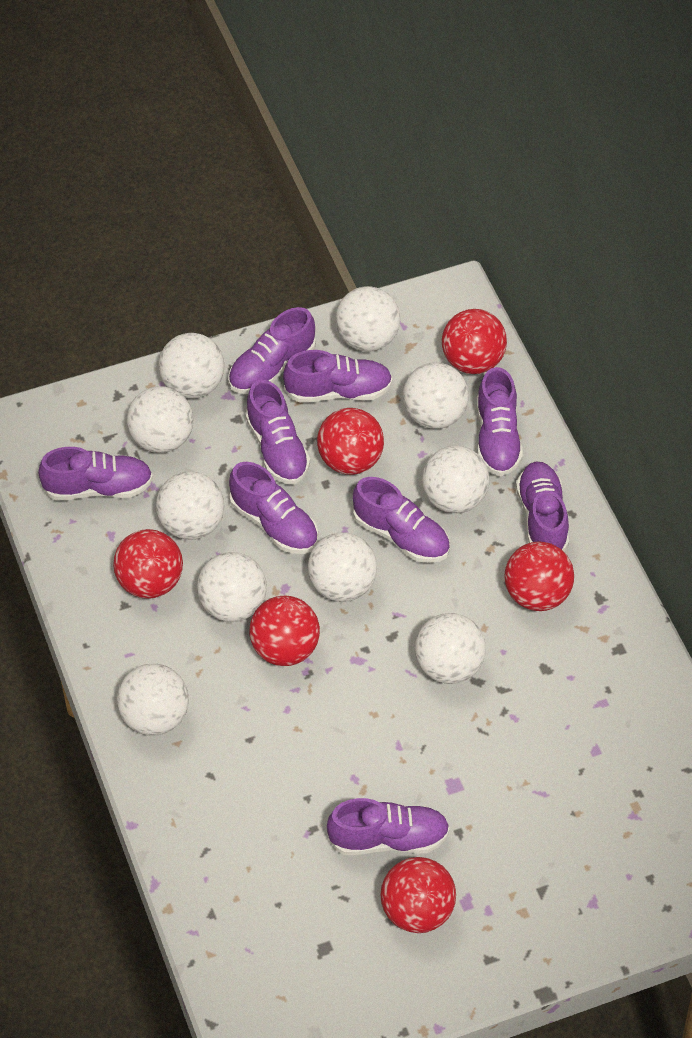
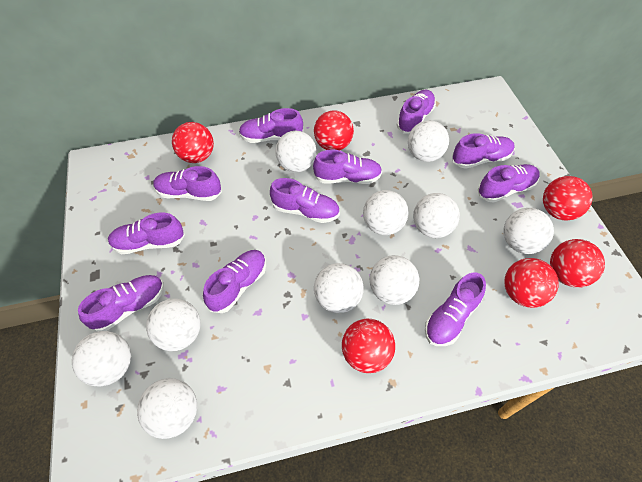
purple shoe: [38,447,153,501] [228,307,316,394] [229,462,318,554] [245,380,310,484] [283,350,393,403] [327,798,450,855] [353,477,450,563] [477,367,523,476] [516,461,569,552] = 9 -> [78,275,164,332] [108,212,185,254] [153,166,222,201] [203,250,266,313] [239,108,303,143] [270,178,340,223] [313,149,382,184] [397,89,436,134] [425,273,486,346] [452,133,515,169] [478,164,540,203] = 11

